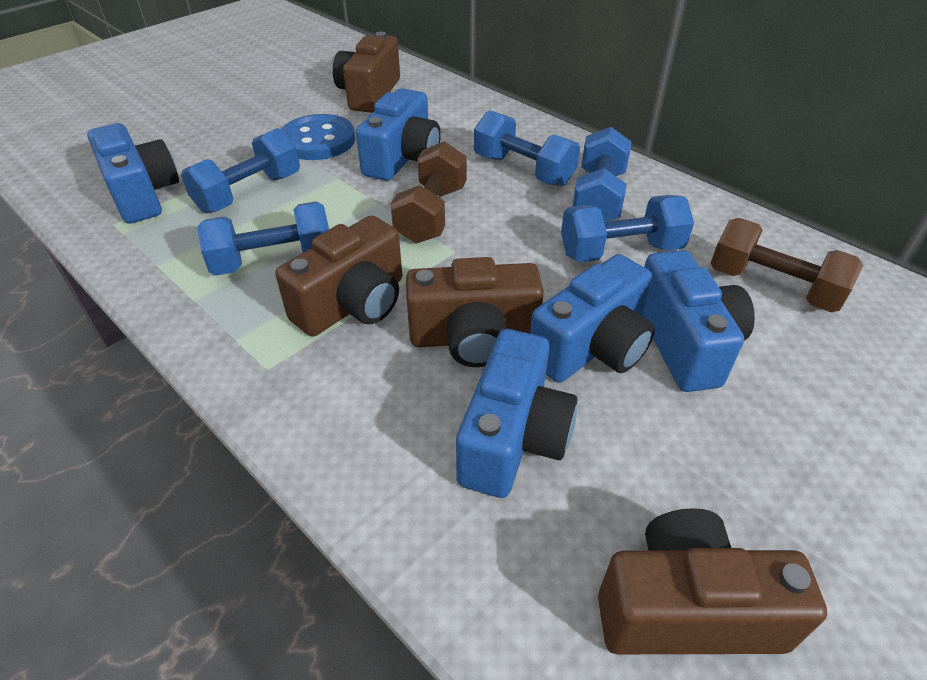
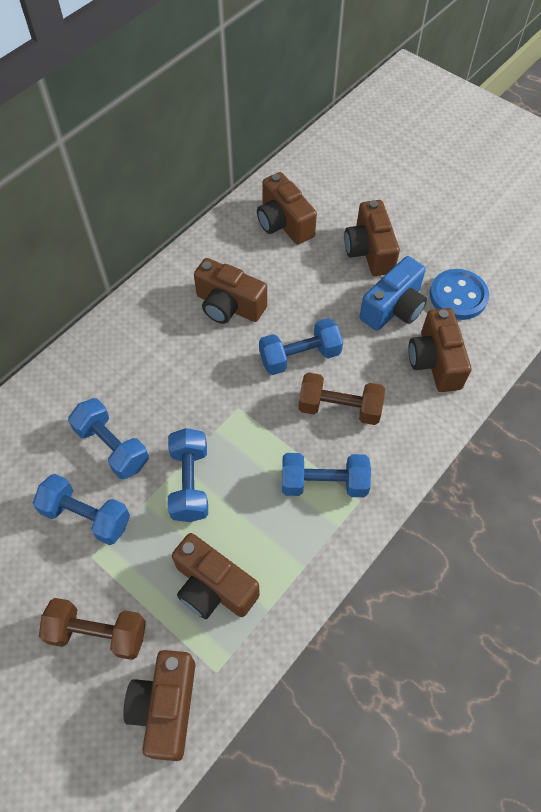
blue camera: [87,123,179,224] [356,88,441,181] [456,329,577,498] [530,254,655,383] [642,250,755,392] = 5 -> [359,256,427,331] = 1
brown camera: [275,215,402,336] [333,32,400,113] [406,257,544,367] [598,508,827,654] = 4 -> [123,650,195,761] [172,533,260,619] [194,258,267,324] [257,172,317,245] [344,200,400,276] [408,308,471,392] = 6

